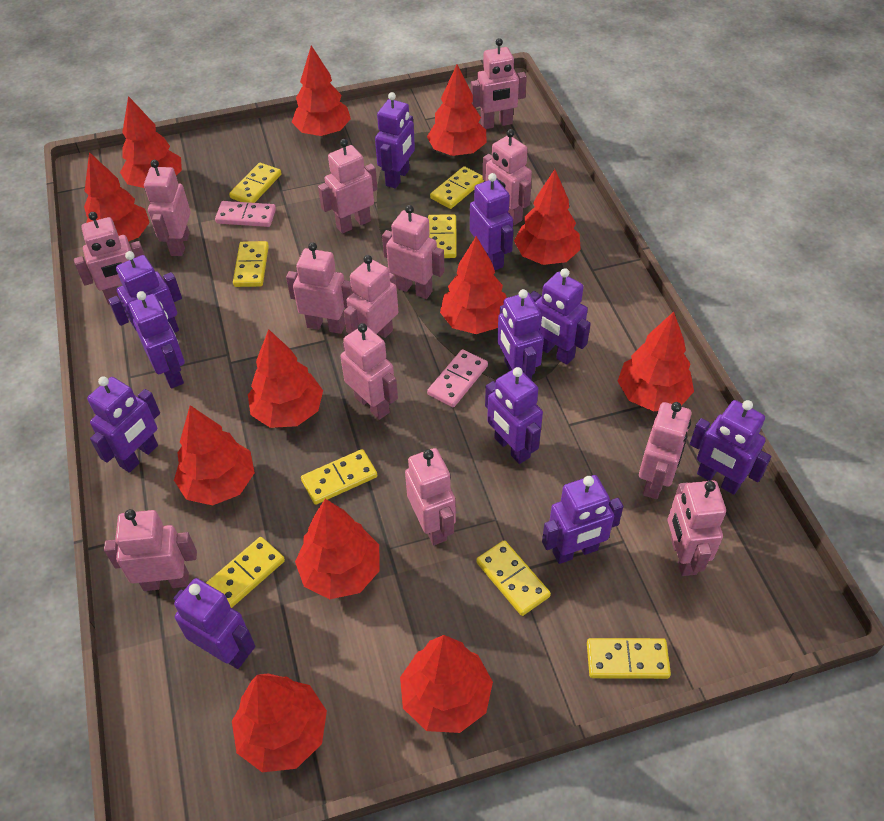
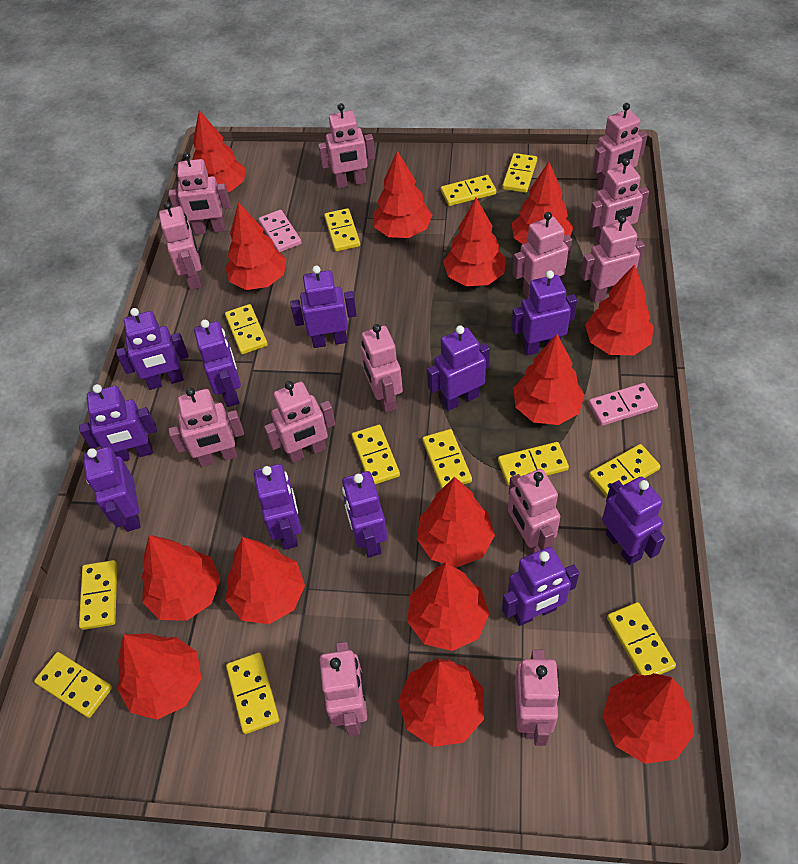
red tree: [84,152,150,242] [120,96,182,188] [174,405,255,505] [232,673,327,772] [248,329,323,428] [292,45,351,136] [295,499,380,599] [400,635,493,733] [427,65,487,156] [440,236,507,334] [514,169,581,265] [618,312,694,411] = 12 -> [117,633,201,720] [141,535,220,621] [193,110,246,192] [225,202,286,290] [226,537,305,624] [373,151,432,238] [398,658,484,747] [407,562,489,651] [417,477,495,567] [443,198,506,286] [512,161,573,244] [514,334,585,425] [585,264,654,355] [602,673,694,764] = 14
yellow domino: [206,537,285,608] [229,163,281,203] [233,241,269,287] [301,449,377,505] [428,214,456,258] [430,166,484,209] [476,540,551,616] [587,638,671,679] = 8 -> [34,652,112,718] [79,560,117,630] [225,304,268,354] [226,653,279,734] [324,208,360,252] [352,425,400,484] [422,429,472,489] [441,175,496,206] [498,442,569,485] [502,153,537,193] [589,444,660,497] [607,602,676,675] = 12

